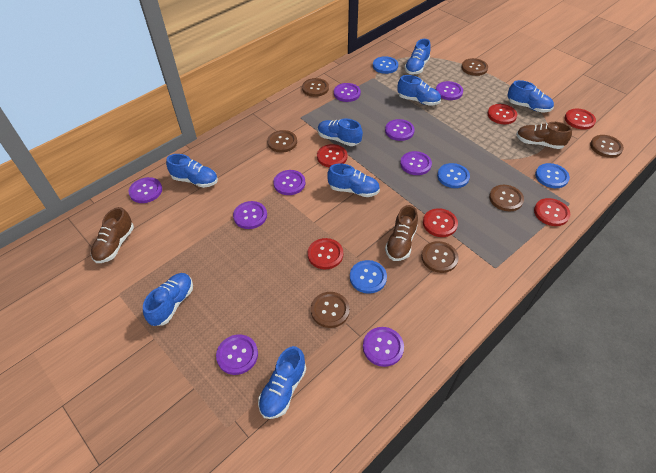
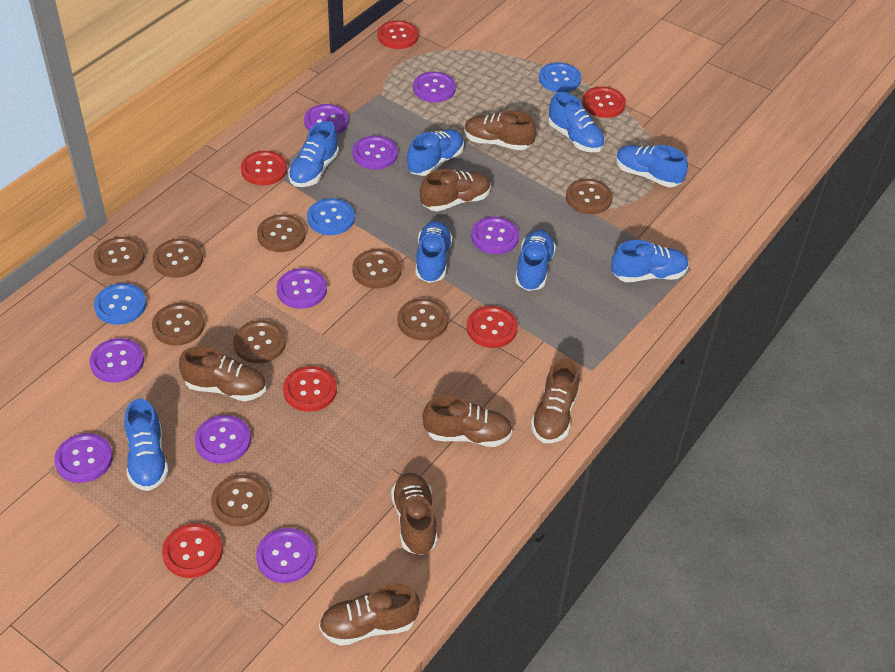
blue button: [350,260,387,294] [373,56,398,74] [437,163,470,188] [535,163,570,188] = 4 -> [94,283,146,325] [307,198,355,235] [539,62,581,92] = 3
brown button: [267,130,297,153] [302,78,329,97] [311,292,350,328] [421,241,459,273] [462,58,488,76] [489,185,524,211] [590,135,624,158] = 7 -> [94,237,145,276] [152,303,205,345] [153,238,203,278] [211,475,270,527] [233,320,286,363] [257,214,306,252] [352,249,401,289] [398,298,448,340] [566,179,613,214] = 9
brown shoe: [91,207,134,263] [385,205,418,261] [516,122,572,149] = 3 -> [179,346,266,401] [319,583,420,646] [391,473,437,555] [420,169,491,211] [423,396,512,447] [464,110,536,150] [531,358,579,443] = 7

